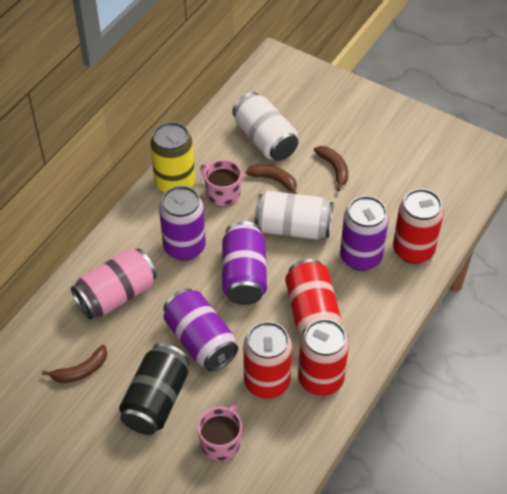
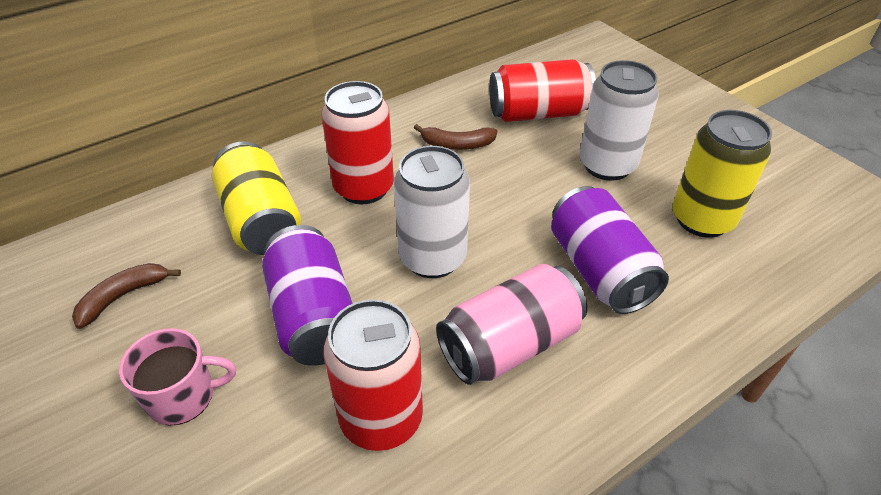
black can: [119,343,189,435] = 1 -> none = 0
brown banana: [42,345,107,383] [245,164,297,194] [314,146,348,191] = 3 -> [72,263,181,329] [414,124,497,150] = 2
pink mug: [197,403,242,462] [200,159,242,207] = 2 -> [119,328,236,425] = 1
purple can: [159,186,206,261] [163,288,238,372] [222,221,267,305] [340,196,389,271] = 4 -> [262,225,353,366] [551,186,669,314] = 2
red can: [243,322,292,399] [285,259,341,336] [298,319,349,396] [393,189,444,264] = 4 -> [321,81,394,204] [323,299,423,451] [489,59,596,122] = 3
yellow can: [150,122,195,193] = 1 -> [212,141,301,255] [673,110,772,238] = 2

